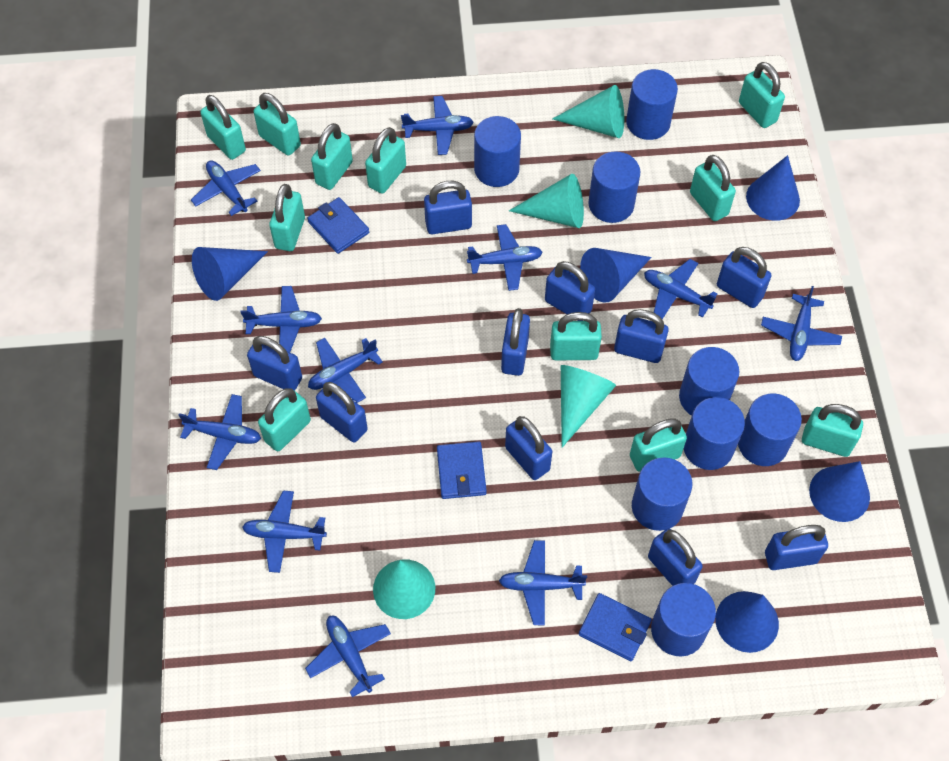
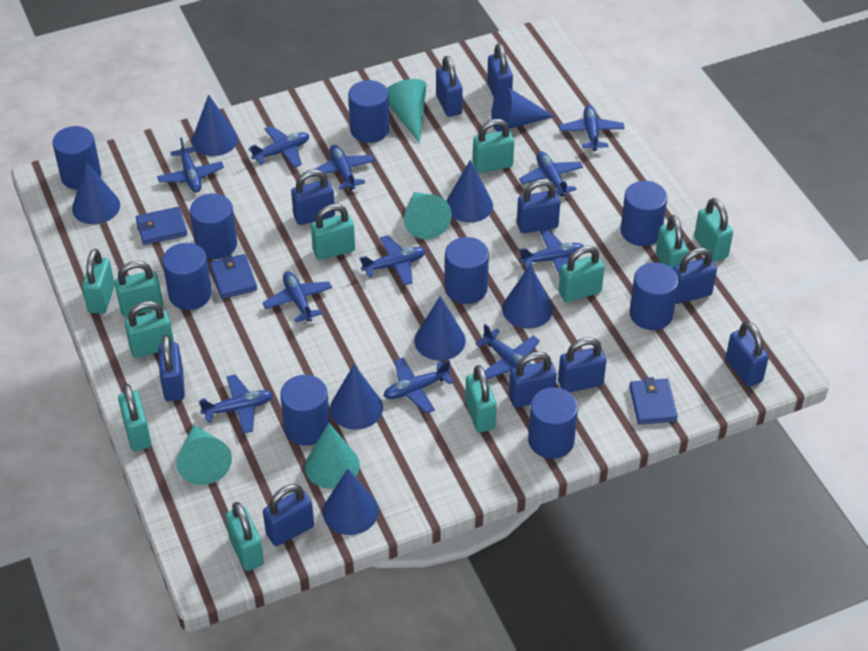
blue cone: [192,247,268,301] [580,248,652,303] [715,591,779,653] [746,155,800,221] [809,461,870,522] = 5 -> [72,162,120,224] [192,95,238,156] [323,469,379,535] [330,365,383,430] [414,296,466,361] [446,160,493,223] [491,86,555,132] [502,264,553,329] = 8
blue cylinder: [474,116,521,187] [589,151,640,223] [626,69,678,140] [632,457,692,531] [651,583,716,656] [679,347,739,416] [684,397,745,470] [738,394,802,466] = 8 -> [52,126,101,190] [162,243,212,310] [190,193,237,259] [280,375,330,446] [348,80,389,143] [445,237,489,304] [528,387,578,459] [621,181,667,246] [630,262,679,330] = 9

